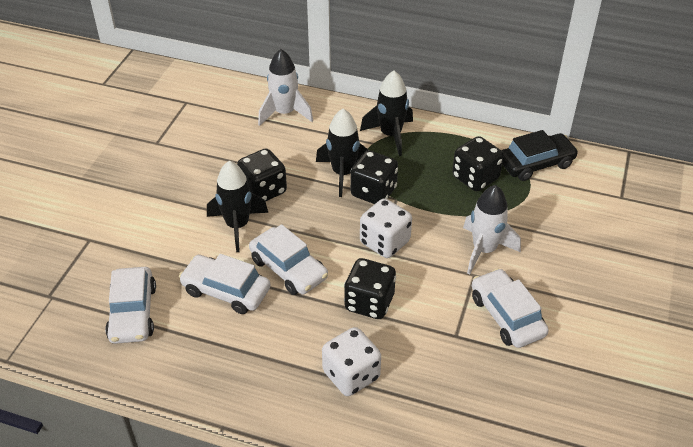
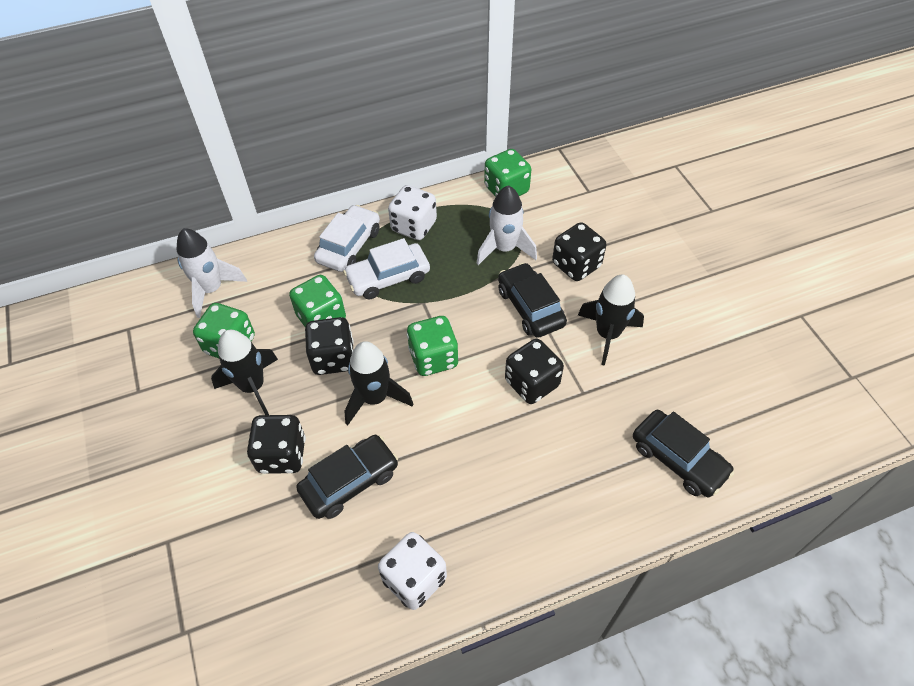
black car: [501,130,578,181] = 1 -> [296,435,398,519] [498,263,567,338] [633,410,734,497] = 3
green dice: none = 0 -> [193,303,255,358] [289,275,346,327] [407,316,459,376] [484,149,531,197] = 4
white car: [105,267,156,344] [179,254,270,314] [249,224,328,295] [472,268,549,348] = 4 -> [314,205,380,272] [343,238,430,299] = 2

